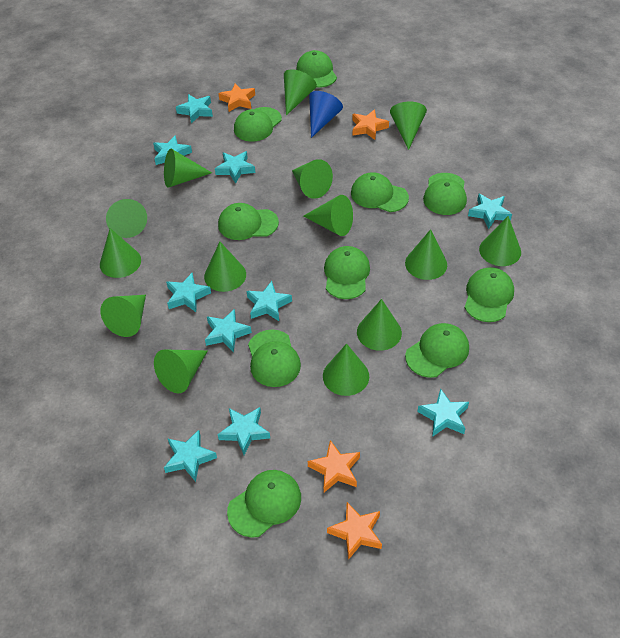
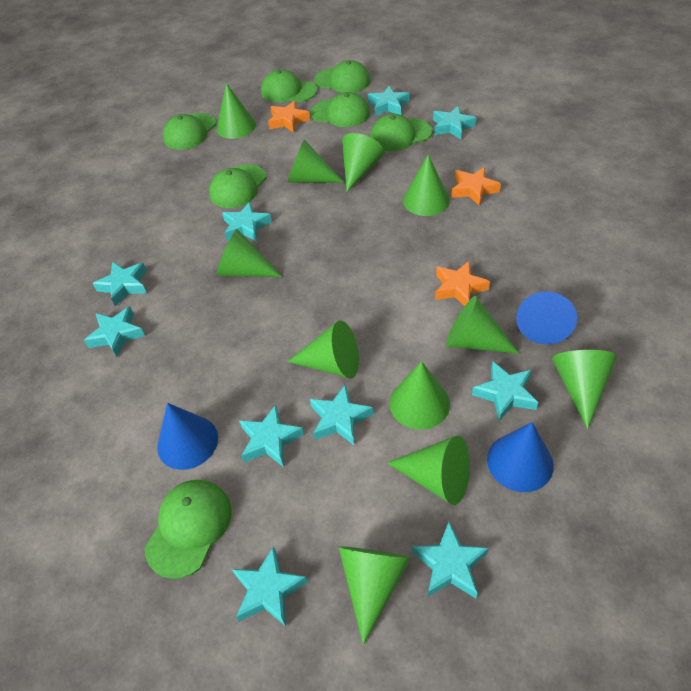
blue cone: [309,91,343,138] = 1 -> [157,403,218,470] [487,422,554,492] [516,292,577,344] = 3
green cap: [218,203,279,240] [227,470,301,538] [234,107,282,142] [248,330,301,387] [296,50,337,88] [324,246,370,299] [351,172,409,212] [405,323,469,378] [423,173,467,215] [465,267,514,322] = 10 -> [145,480,232,579] [163,113,216,150] [209,164,267,208] [261,69,317,102] [310,92,370,127] [314,60,370,93] [370,114,432,151] = 7
green cone: [100,228,141,278] [100,295,146,337] [106,199,147,238] [154,349,208,393] [164,149,212,188] [204,242,246,292] [284,69,317,115] [292,159,333,199] [303,195,353,236] [323,343,369,396] [357,299,402,351] [390,102,427,150] [405,229,447,280] [479,216,521,266] = 14 -> [216,83,256,139] [217,229,282,277] [287,140,344,183] [287,321,359,378] [339,546,411,645] [342,133,385,192] [387,436,470,505] [390,361,450,430] [403,155,450,216] [446,296,520,354] [552,350,617,429] = 11
orange star: [218,83,255,112] [308,440,360,492] [327,502,382,560] [352,109,389,140] = 4 -> [268,101,310,133] [435,261,490,306] [451,167,501,206] = 3

